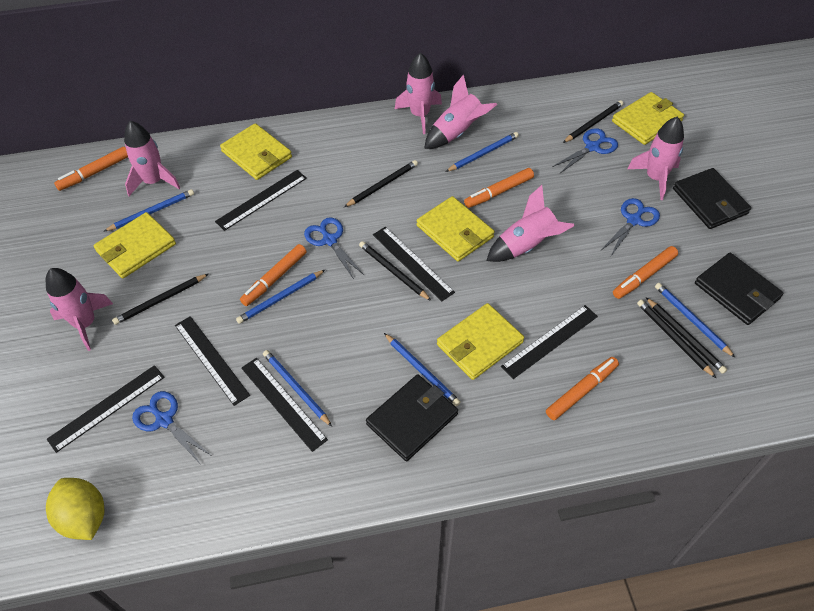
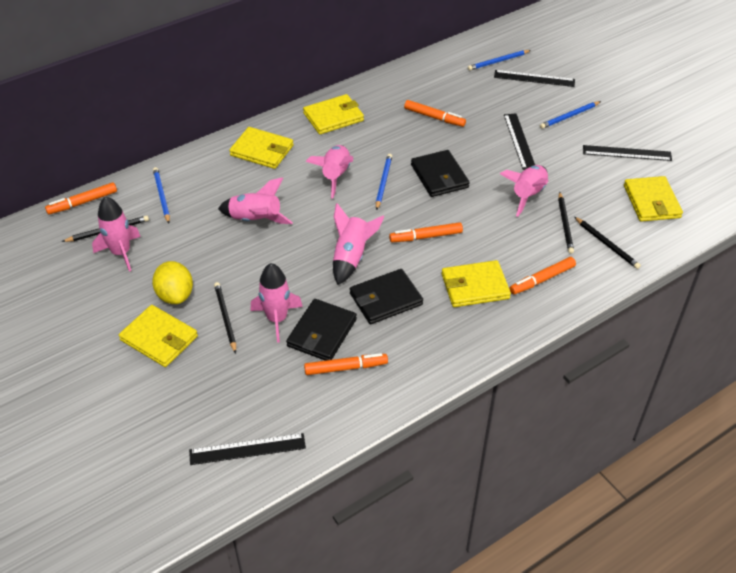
black pencil: [112,274,208,325] [344,160,418,207] [359,241,431,301] [563,100,624,143] [637,300,716,378] [646,298,727,374] = 6 -> [62,216,149,242] [214,282,236,354] [558,192,574,254] [575,217,641,269] = 4
black ruler: [47,365,165,453] [175,316,250,406] [215,170,307,231] [241,358,328,452] [373,226,455,301] [501,305,598,379] = 6 -> [189,433,306,465] [494,70,575,87] [504,114,535,170] [583,145,672,161] = 4
blue pencil: [103,189,194,232] [236,270,325,324] [263,350,332,426] [384,333,461,406] [446,132,519,172] [655,283,735,358] = 6 -> [153,167,170,223] [376,154,392,210] [468,50,531,70] [540,101,601,129] = 4
blue scissors: [132,391,212,463] [304,217,364,279] [552,128,618,173] [601,198,660,256] = 4 -> none = 0

